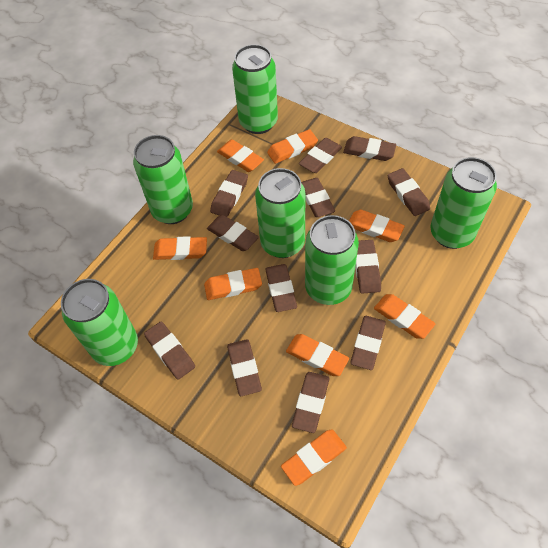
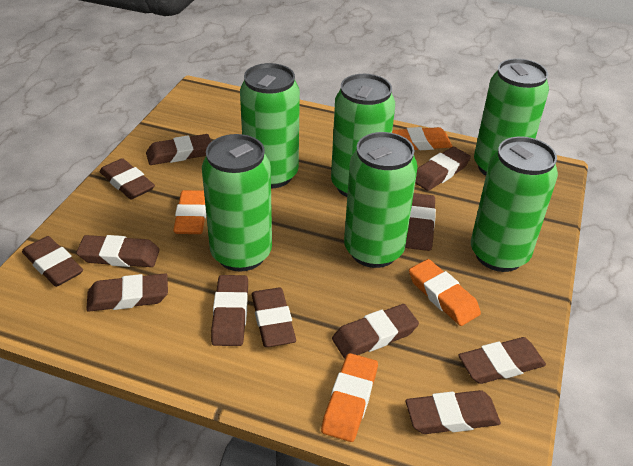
orange eraser: [153,236,207,260] [204,268,262,300] [217,139,264,172] [267,129,318,164] [281,429,347,486] [286,334,349,376] [349,210,405,242] [374,294,435,339] = 8 -> [173,190,206,234] [321,353,378,442] [392,127,452,150] [409,259,481,326] = 4

